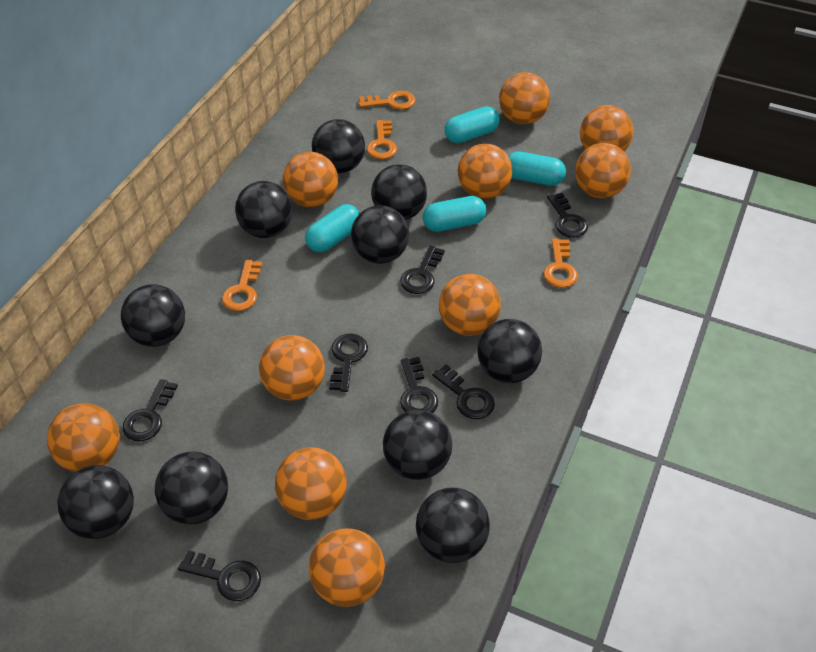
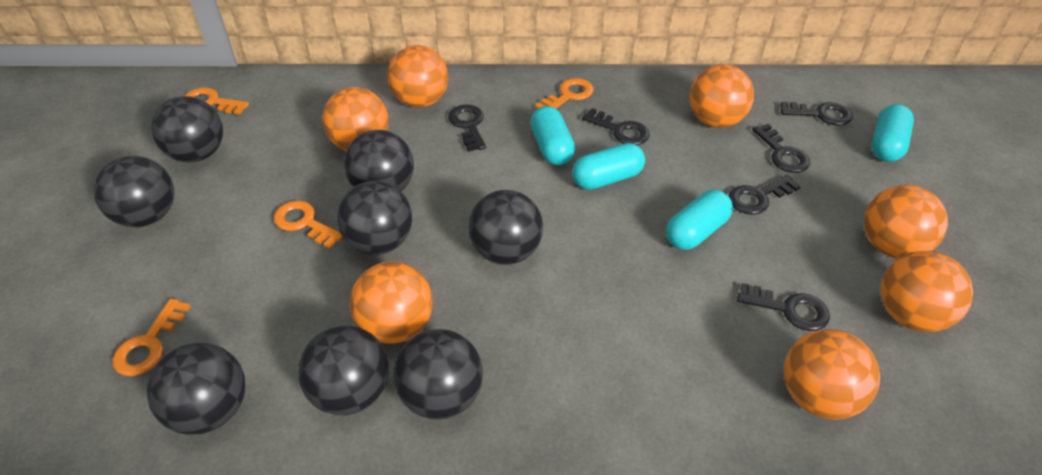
black ball: [57,465,134,539] [121,284,185,347] [155,452,228,524] [235,181,292,238] [312,119,365,173] [351,205,409,264] [371,164,427,220] [383,410,452,480] [416,487,490,563] [477,319,542,383] = 10 -> [93,156,174,227] [147,342,245,435] [151,96,223,163] [298,326,389,415] [337,181,412,255] [344,130,414,191] [394,329,483,420] [468,190,543,265] = 8
black key: [123,379,178,441] [178,550,261,601] [329,333,368,392] [400,245,445,294] [400,357,438,413] [432,364,495,419] [547,193,588,238] = 7 -> [448,104,486,152] [582,108,650,145] [729,175,801,215] [737,283,830,331] [752,124,810,173] [781,102,853,126] = 6
orange ball: [47,403,120,472] [259,335,325,401] [275,447,347,520] [283,152,338,208] [309,528,385,607] [439,274,501,336] [457,144,512,199] [499,72,550,124] [575,143,631,198] [580,105,634,151] = 10 -> [323,87,389,151] [349,261,433,344] [387,45,448,107] [689,64,754,128] [784,329,880,420] [864,185,948,259] [881,251,973,332] = 7

